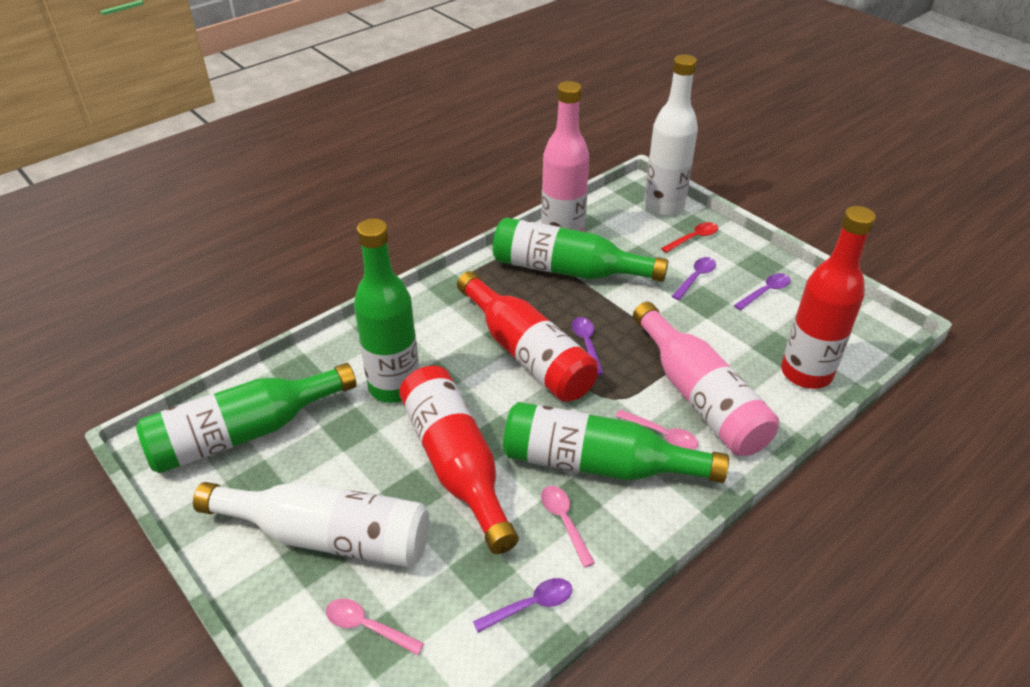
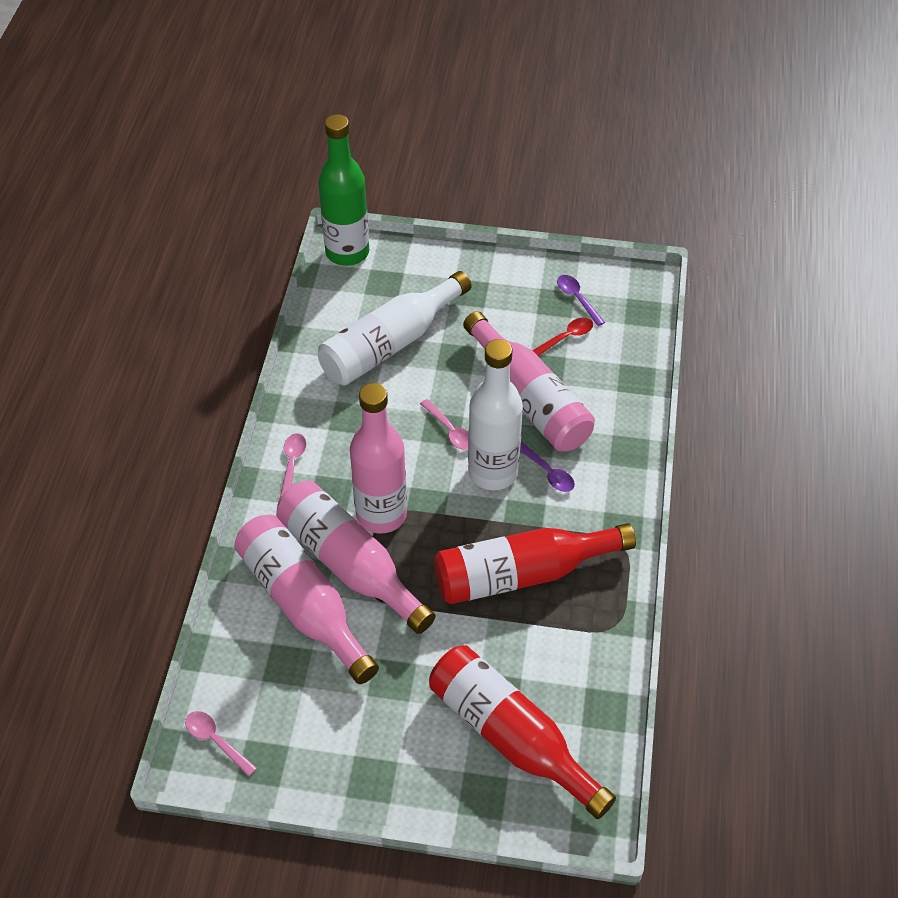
green bottle: [136,363,357,473] [354,218,419,403] [493,217,668,282] [503,402,729,483] = 4 -> [318,114,369,266] = 1
pink bottle: [541,81,589,232] [633,302,779,456] = 2 -> [234,515,379,684] [276,480,436,634] [350,383,407,534] [463,311,595,452] = 4
purple spoon: [473,578,572,633] [571,317,604,375] [672,257,716,300] [734,273,791,310] = 4 -> [520,442,575,492] [557,275,605,326] = 2
red bottle: [399,366,519,554] [457,271,598,402] [781,206,876,389] = 3 -> [429,645,616,819] [434,523,636,604] = 2

